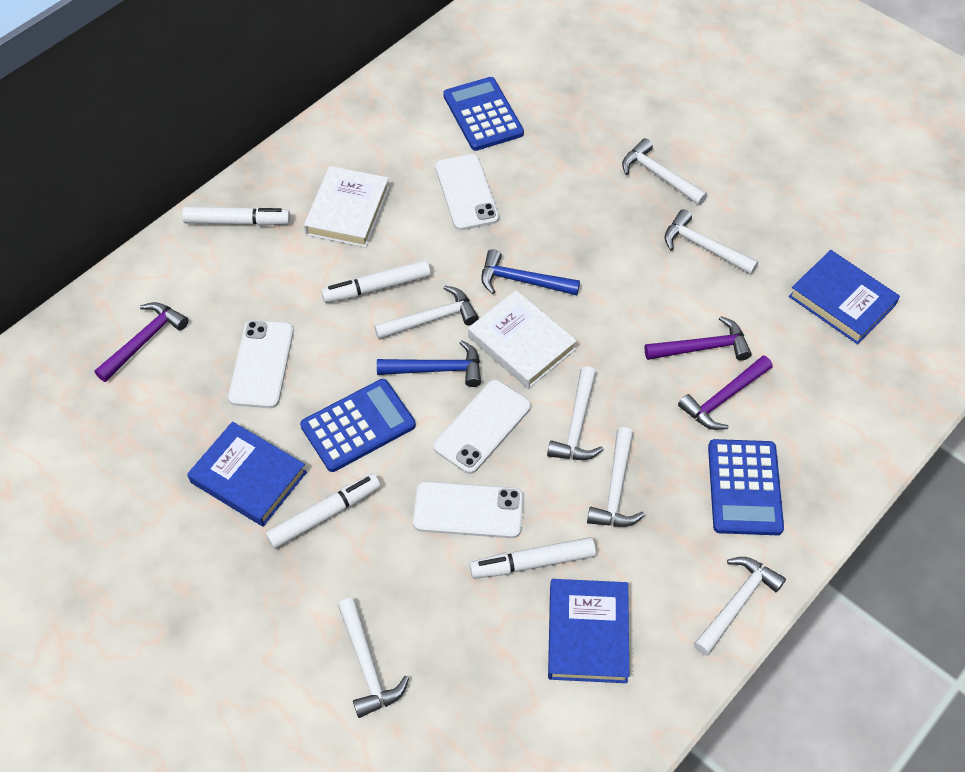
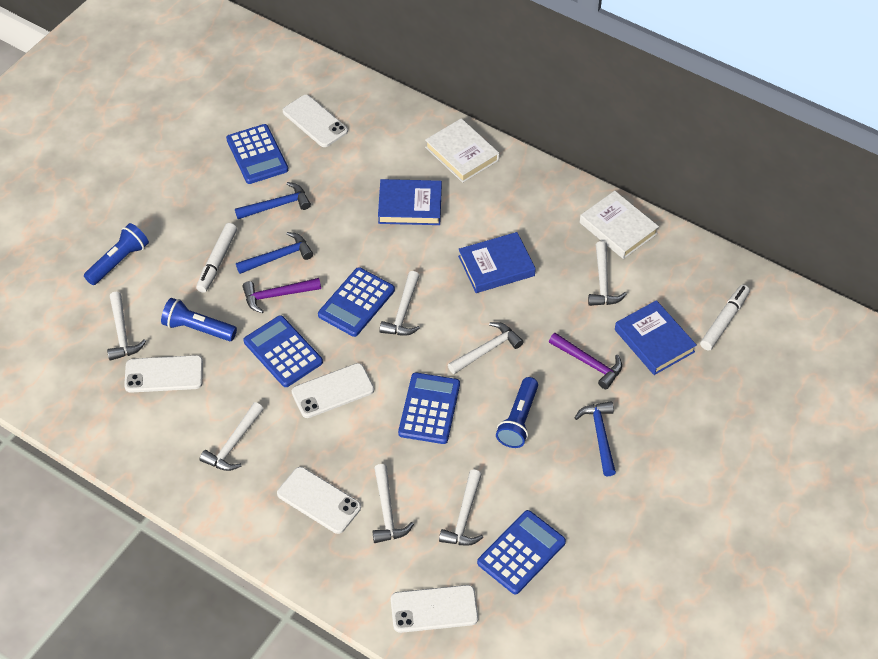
blue calculator: [300,379,416,472] [443,77,524,151] [708,439,784,535] = 3 -> [226,124,288,184] [243,315,323,387] [318,267,395,337] [398,372,460,444] [477,510,566,594] = 5
blue flashlight: none = 0 -> [84,223,149,285] [161,298,237,341] [496,377,538,448] = 3
blue hammer: [377,340,481,387] [481,249,580,295] = 2 -> [235,182,311,219] [236,232,313,274] [575,401,616,477] = 3
purple hammer: [94,302,189,382] [644,316,752,361] [678,356,773,430] = 3 -> [242,278,321,313] [549,333,622,389] = 2
white marker: [182,207,291,226] [266,474,381,549] [321,260,431,303] [470,537,596,579] = 4 -> [196,223,237,293] [700,285,750,350] = 2
white phone: [228,320,294,408] [413,481,524,538] [434,380,531,474] [435,154,499,230] = 4 -> [124,355,203,393] [277,467,361,534] [283,95,348,147] [292,363,374,418] [391,585,478,633] = 5

